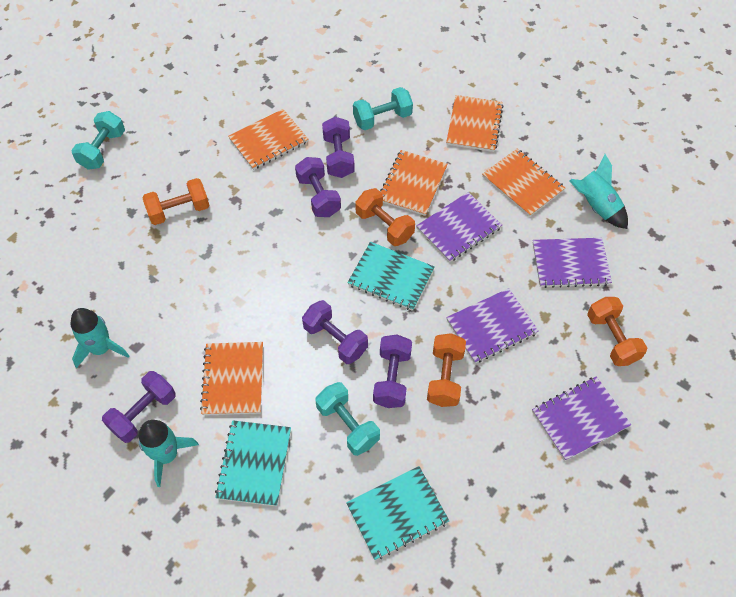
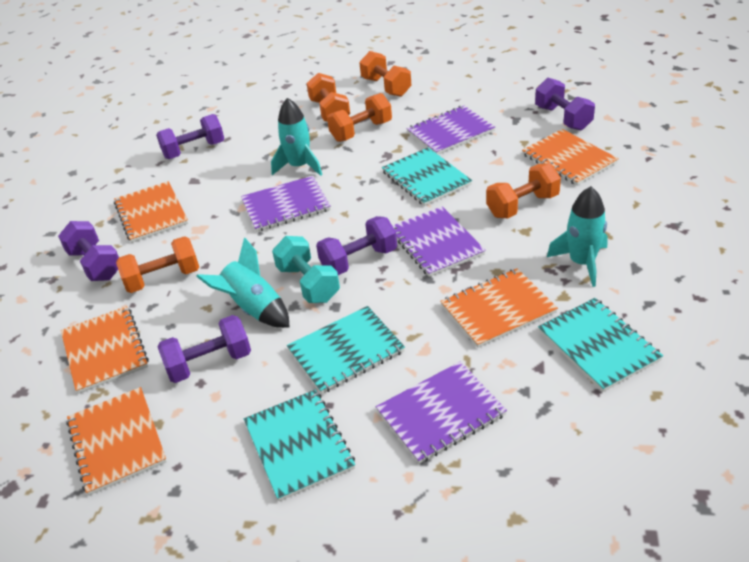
orange dumbbell: [142,178,209,225] [355,188,415,246] [427,333,466,407] [587,297,647,366] = 4 -> [116,236,199,293] [307,73,350,122] [327,93,392,142] [359,51,411,97] [486,163,561,218] = 5
turquoise dumbbell: [71,111,125,170] [315,382,380,456] [353,87,413,130] = 3 -> [272,236,340,303] = 1
turquoise notebook: [215,420,291,506] [346,466,449,560] [347,242,435,311] = 3 -> [244,389,355,501] [287,306,405,394] [382,148,472,206] [538,298,663,392] = 4

